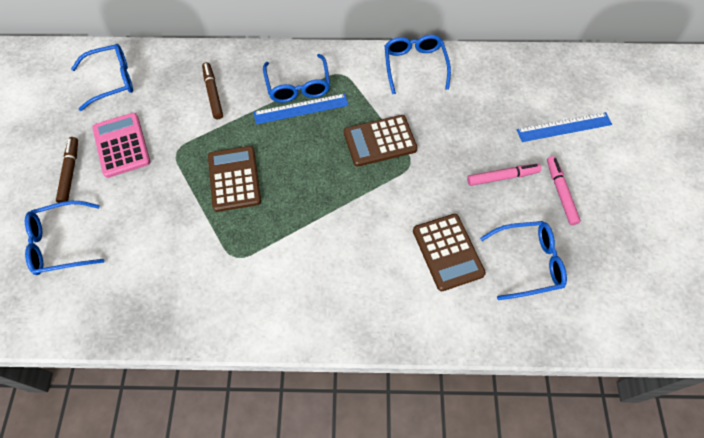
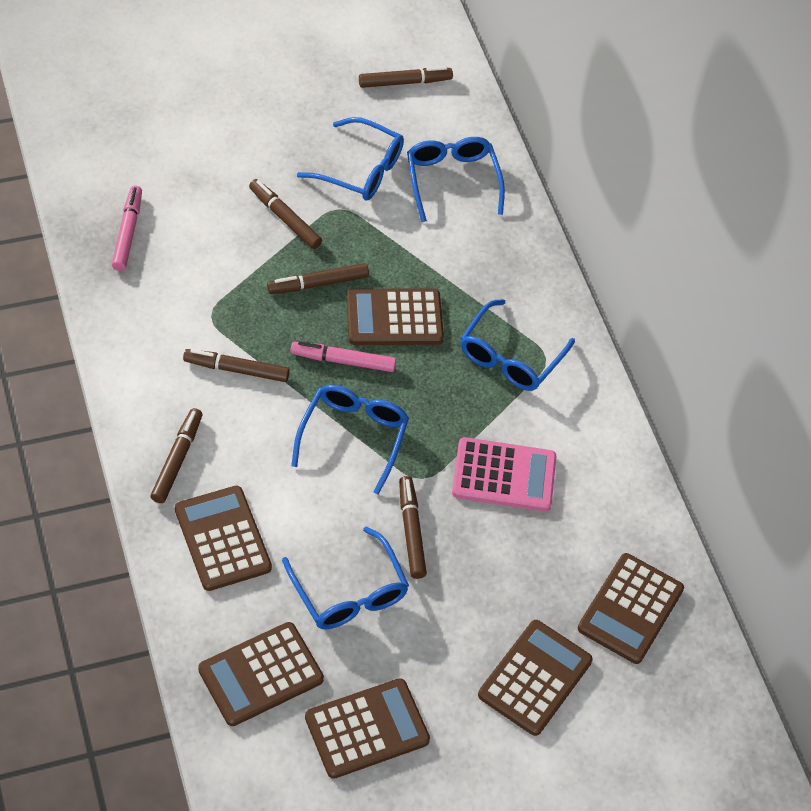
blue ruler: [253,94,348,124] [517,112,612,142] = 2 -> none = 0
brown calculator: [208,146,261,212] [344,115,418,167] [413,214,486,291] = 3 -> [175,486,272,591] [198,622,324,726] [305,678,430,779] [346,289,444,345] [478,620,593,736] [578,553,684,664] = 6
brown marker: [56,137,78,203] [202,62,223,119] = 2 -> [150,408,202,503] [183,349,290,382] [249,179,322,249] [267,263,369,294] [359,66,453,88] [399,476,427,579] = 6

